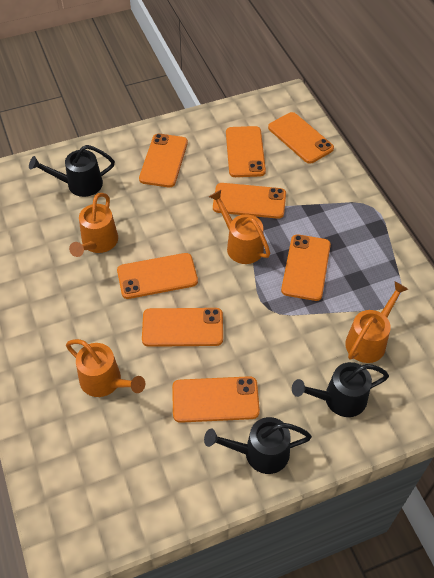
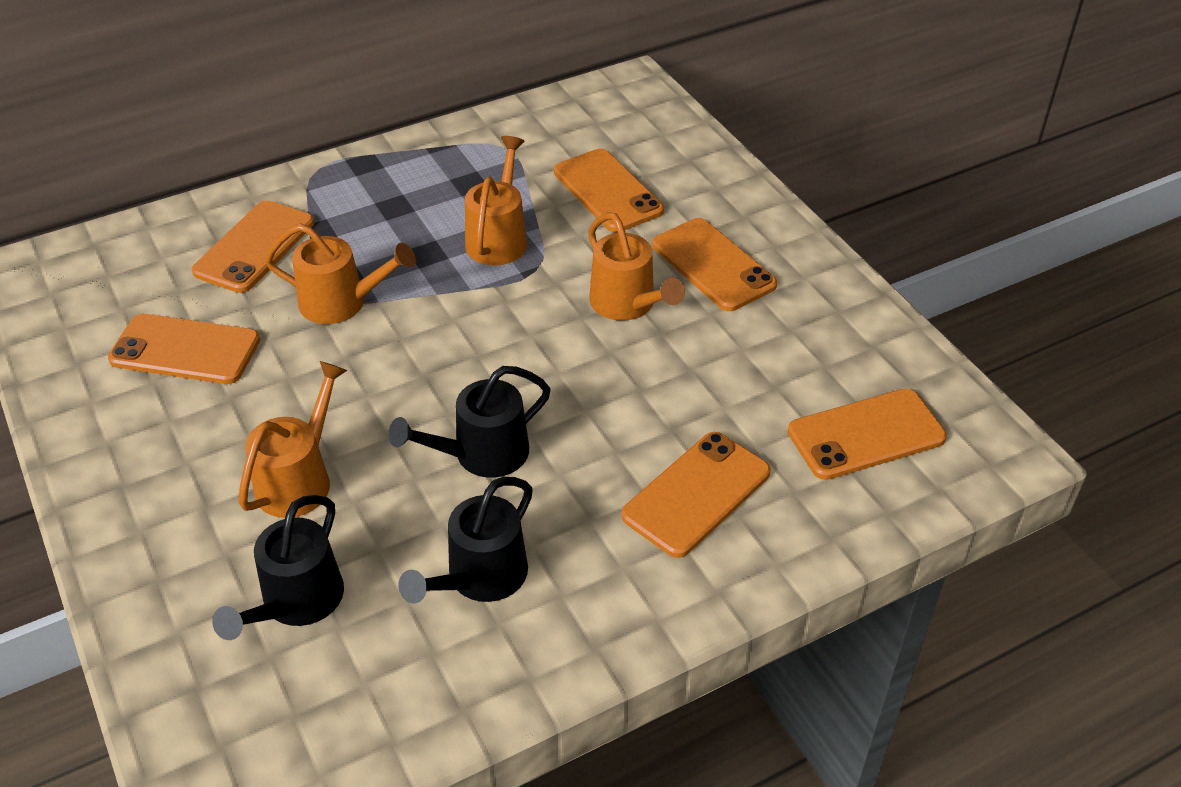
orange phone: [117,253,198,299] [139,134,188,187] [142,308,223,347] [172,376,260,423] [213,183,286,219] [226,126,266,177] [268,112,334,164] [281,234,331,301] = 8 -> [108,314,260,384] [192,200,314,293] [554,149,664,232] [621,432,771,558] [652,218,777,311] [788,389,947,480] = 6

